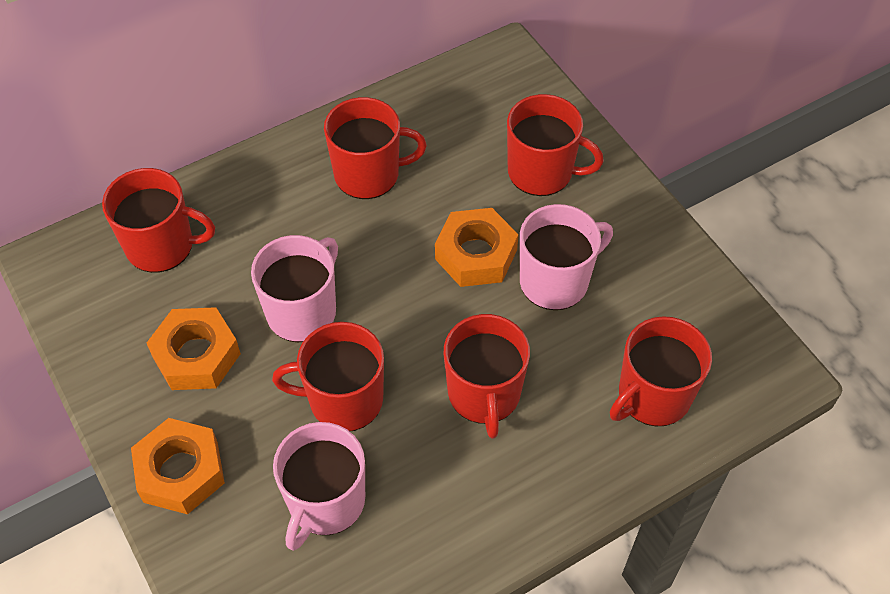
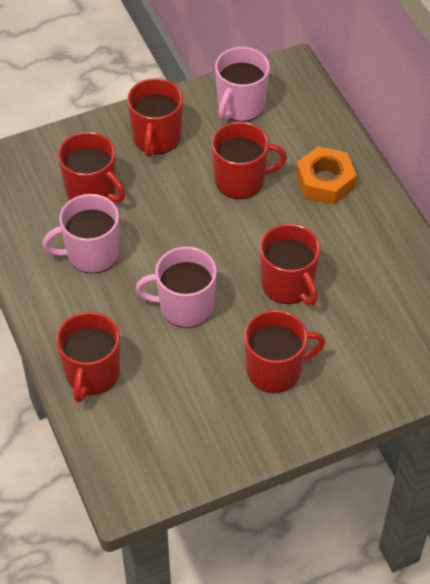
orange nut: [131,418,225,514] [147,307,241,390] [435,208,519,287] = 3 -> [296,146,357,204] = 1

